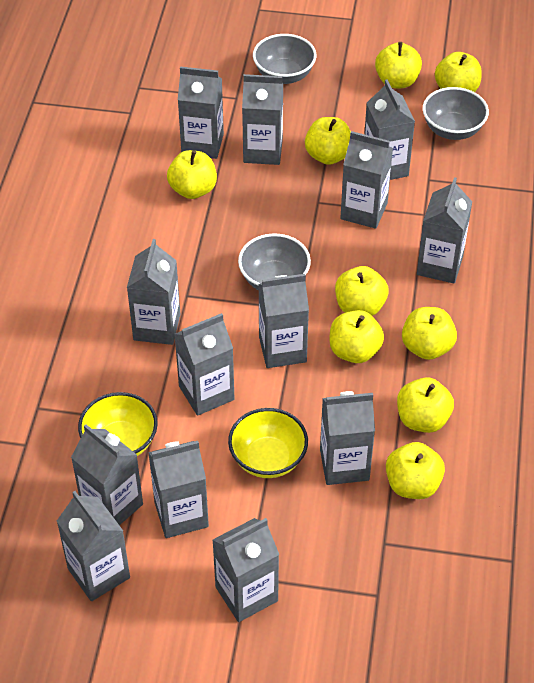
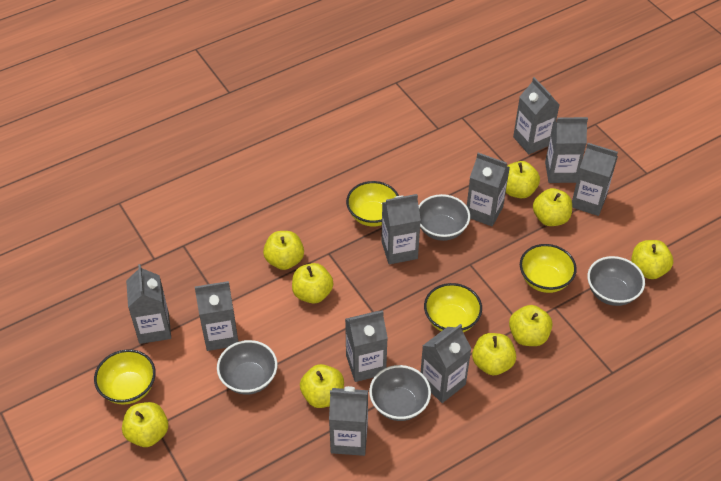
grey bowl: [238,233,311,290] [253,34,316,84] [422,87,489,140] = 3 -> [217,340,278,395] [369,365,431,421] [419,194,470,241] [587,256,645,306] = 4
grey carton: [57,491,130,601] [71,424,143,525] [127,239,180,345] [148,441,209,538] [174,313,234,416] [178,66,224,159] [213,518,279,622] [242,74,283,165] [259,274,309,368] [320,391,375,485] [340,131,393,229] [364,79,415,180] [417,177,472,284] = 13 -> [126,264,171,344] [195,281,238,351] [329,386,368,456] [345,310,388,382] [381,194,421,264] [421,324,472,403] [467,153,510,226] [513,77,560,154] [545,117,588,183] [572,143,618,216] = 10
yellow bowl: [78,392,158,456] [228,408,308,478] = 2 -> [94,349,156,404] [346,181,399,227] [424,283,482,332] [520,244,577,293] = 4

